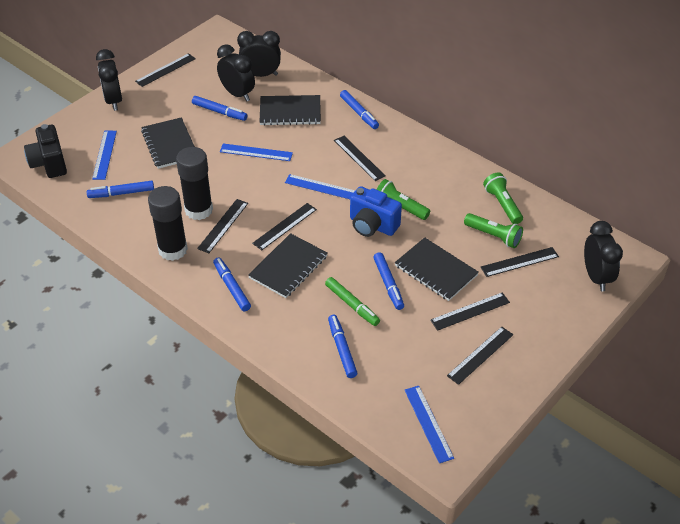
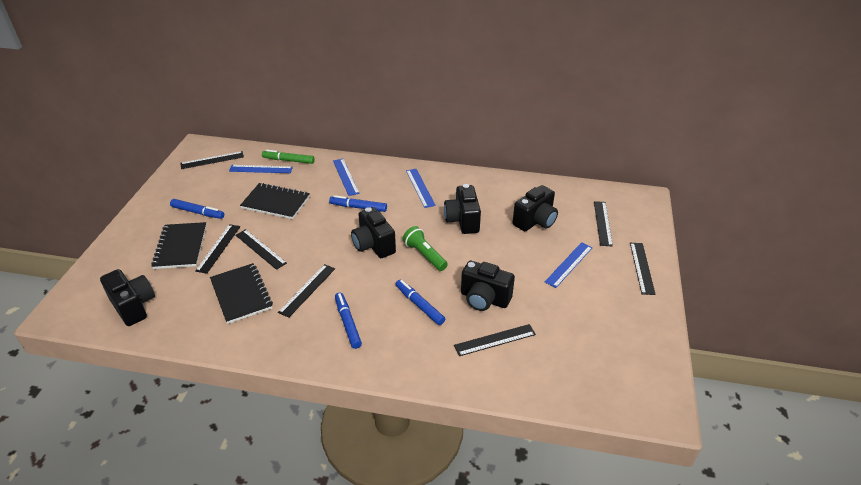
black camera: [24,124,67,178] = 1 -> [100,269,155,326] [351,207,396,258] [444,184,481,234] [461,261,515,311] [513,185,558,231] = 5
black clock: [96,49,122,111] [217,44,255,101] [237,31,281,77] [584,221,623,291] = 4 -> none = 0
black glue stick: [148,186,188,261] [176,147,213,220] = 2 -> none = 0
black notebook: [141,117,195,169] [248,233,327,298] [260,95,321,126] [395,237,479,301] = 4 -> [151,222,207,269] [210,263,273,324] [240,183,310,219] = 3
blue camera: [350,186,402,237] = 1 -> none = 0
blue marker: [86,181,154,198] [192,96,247,121] [213,257,251,311] [328,315,357,378] [340,90,379,129] [373,252,404,310] = 6 -> [170,199,224,219] [329,195,387,212] [335,293,362,349] [396,280,445,325] = 4
green flashlight: [376,179,430,220] [464,213,523,248] [483,173,523,224] = 3 -> [403,226,448,271] = 1

